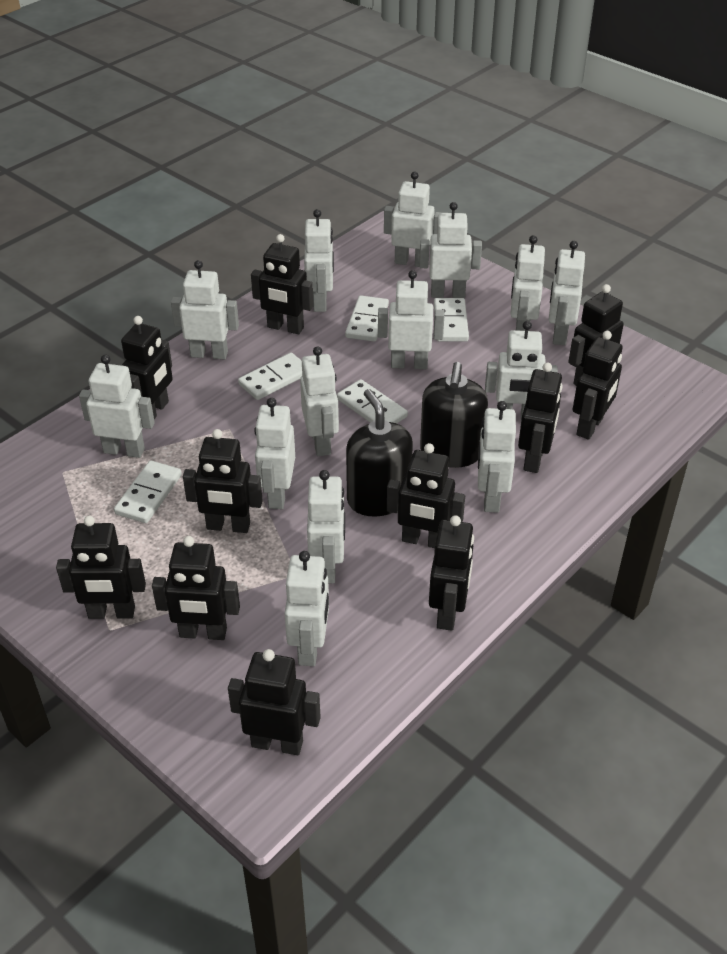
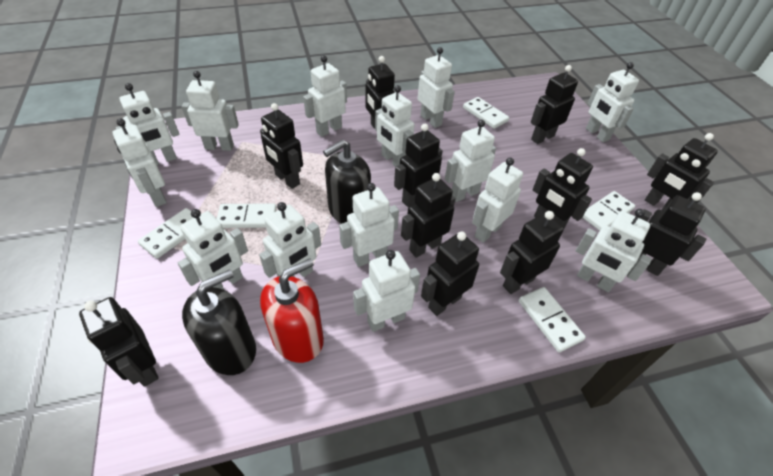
red soap dispenser: none = 0 -> [260,258,324,363] = 1

